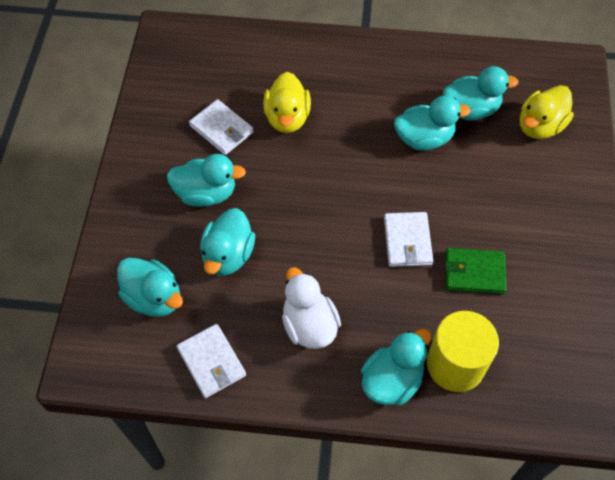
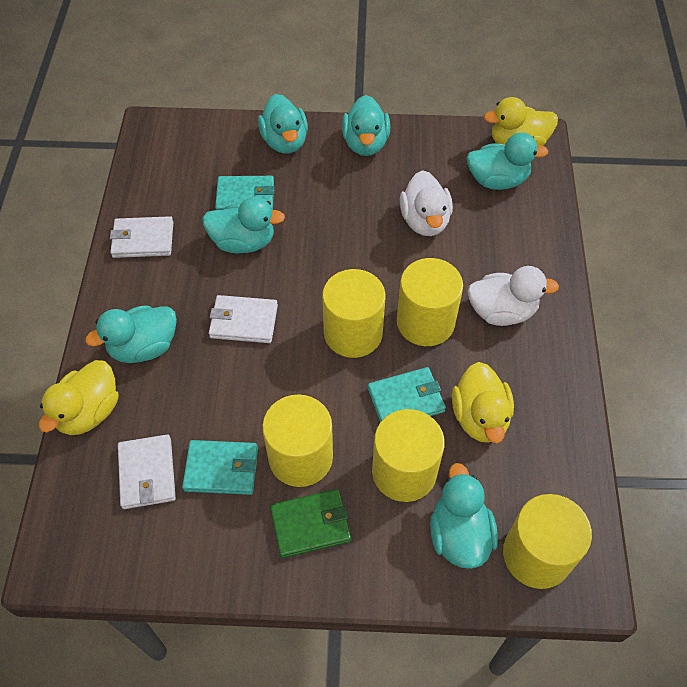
turquoise wallet: none = 0 -> [182,440,258,495] [215,176,275,210] [368,367,446,422] = 3
white duck: [282,267,341,349] = 1 -> [400,170,453,236] [467,266,559,326] = 2
yellow cylinder: [427,311,499,392] = 1 -> [262,394,333,487] [322,269,386,358] [372,409,445,502] [397,258,463,346] [503,494,592,589] = 5
yellow duck: [263,72,311,133] [520,85,574,139] = 2 -> [39,360,119,435] [452,362,514,443] [484,97,558,146] = 3

